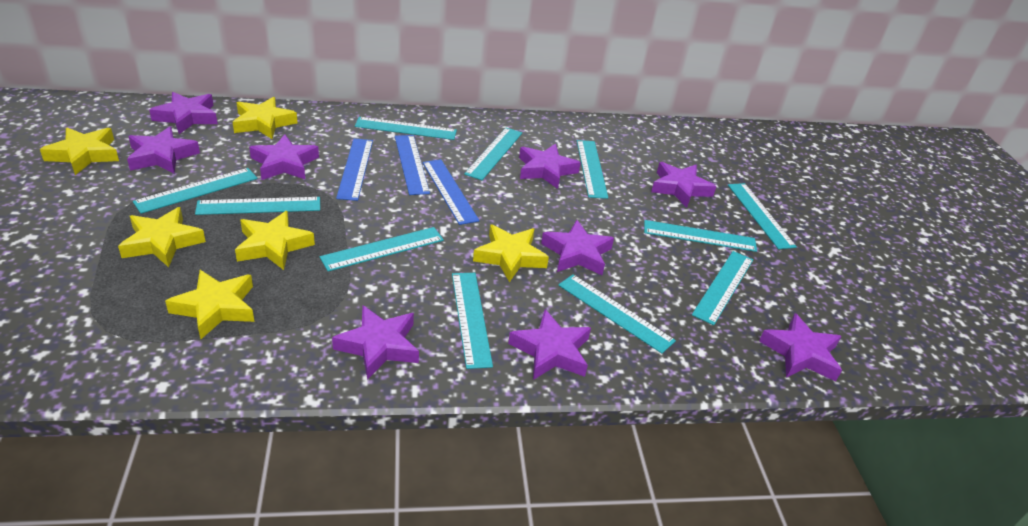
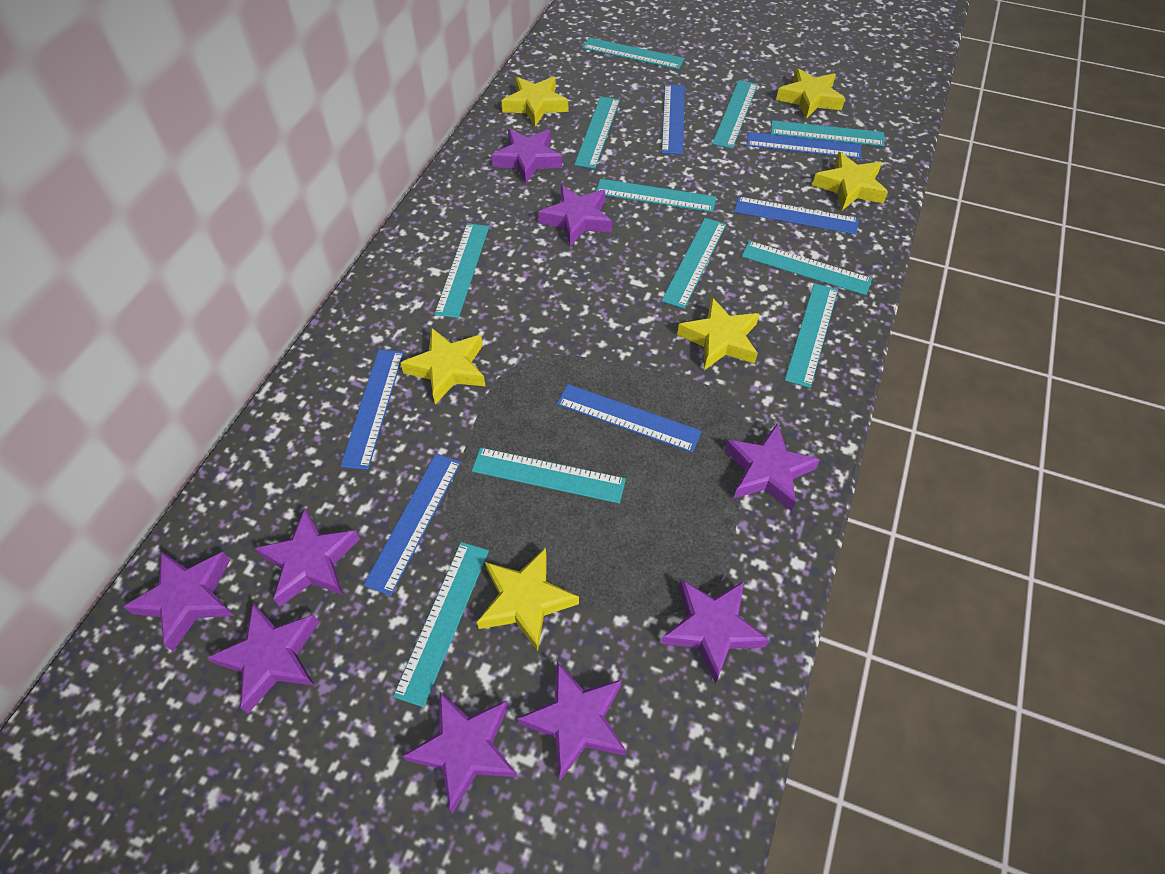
blue ruler: [336,138,373,201] [395,135,430,195] [423,159,479,225] = 3 -> [341,350,404,470] [363,454,461,596] [557,384,702,453] [661,84,685,154] [734,196,859,235] [747,132,862,159] = 6

